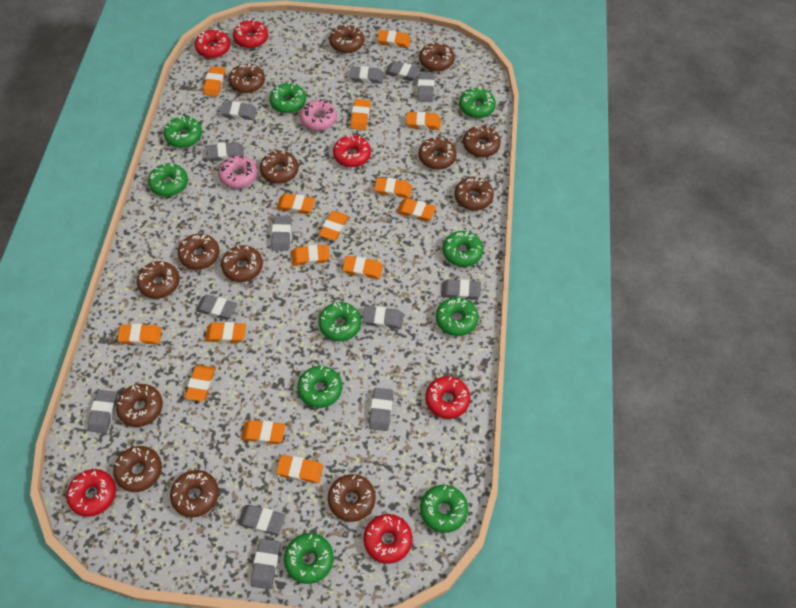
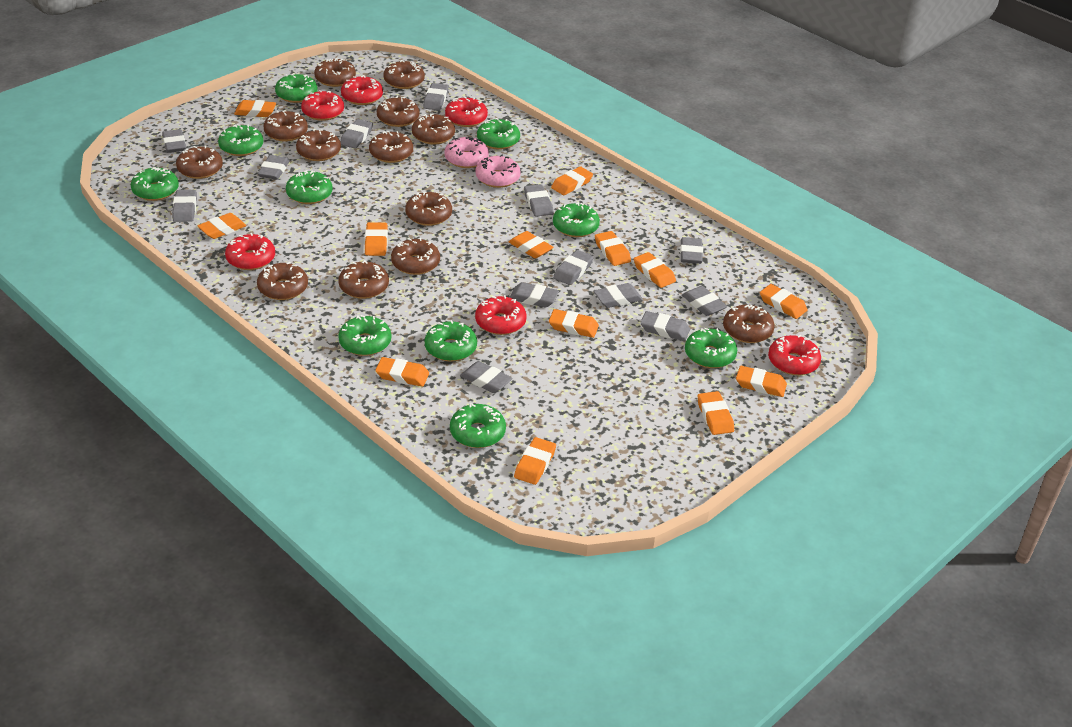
brown donut: [113,446,162,492] [116,384,163,427] [137,261,180,299] [170,470,219,518] [178,233,219,270] [221,245,263,282] [229,64,265,93] [260,151,299,184] [328,474,376,522] [329,24,364,53] [419,42,455,72] [419,137,457,170] [454,177,494,211] [463,125,501,157] = 14 -> [176,146,223,179] [257,262,308,300] [263,110,308,142] [296,129,341,161] [314,58,356,87] [338,260,389,299] [369,131,413,163] [377,96,419,127] [383,60,425,89] [391,238,440,275] [405,192,452,226] [412,114,455,144] [723,305,775,343] = 13
orange eraser: [117,324,162,345] [185,365,216,401] [203,66,225,96] [205,322,246,343] [241,420,285,444] [276,455,323,484] [277,193,315,214] [291,245,330,266] [319,211,349,240] [342,256,383,279] [350,99,371,130] [374,177,412,198] [377,30,411,48] [397,198,436,221] [406,112,441,130] = 15 -> [198,213,247,239] [234,100,276,117] [365,222,388,256] [375,357,429,387] [509,231,554,259] [514,437,556,485] [549,309,599,338] [551,166,593,195] [595,231,631,266] [634,252,676,288] [698,391,734,435] [736,366,787,397] [760,284,807,319] = 13

